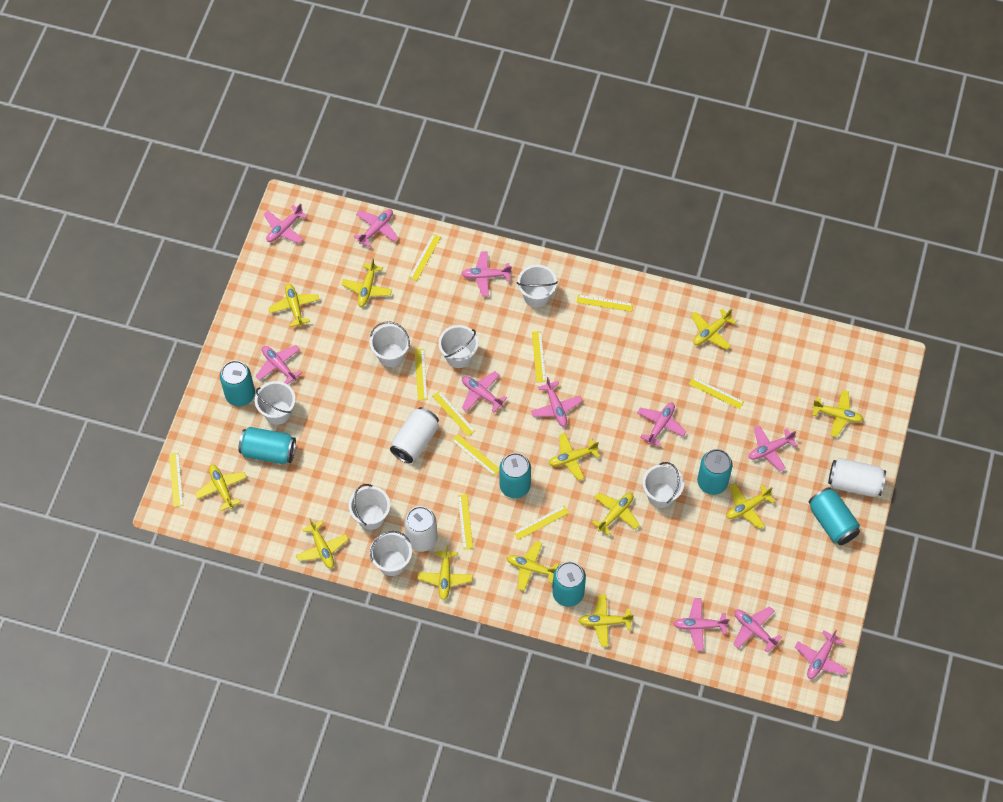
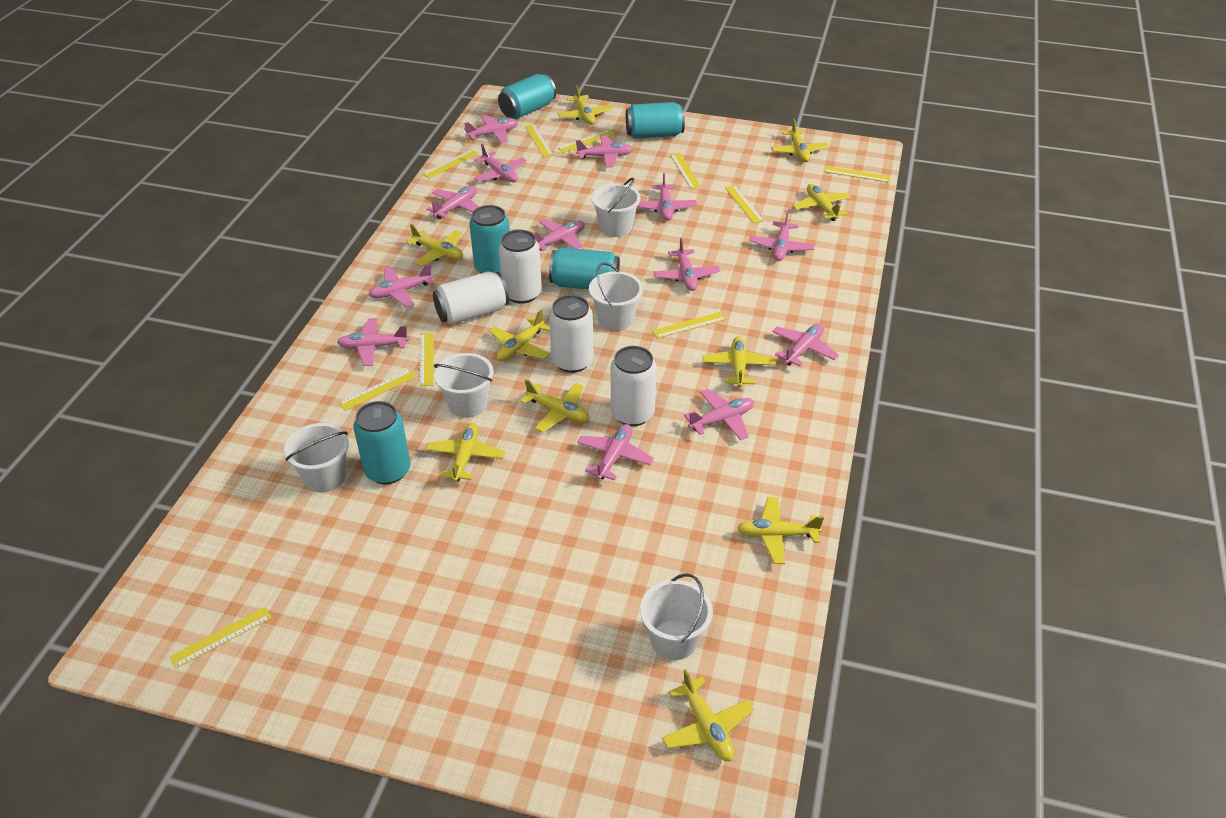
pink plane: [256,345,302,384] [263,203,308,243] [353,209,398,247] [461,251,512,296] [462,371,507,412] [531,377,582,427] [637,403,687,447] [674,598,730,651] [733,606,782,653] [748,425,798,471] [795,630,847,679] = 11 -> [337,318,409,366] [368,264,434,307] [427,186,478,219] [464,115,518,143] [474,144,527,182] [534,219,585,251] [576,136,633,168] [577,424,654,481] [637,173,697,220] [654,238,721,291] [684,389,754,440] [749,211,815,261] [772,323,839,367] = 13
turquoise can: [220,360,255,407] [238,427,296,464] [499,453,531,498] [552,562,586,607] [697,449,733,495] [809,487,860,545] = 6 -> [353,401,410,484] [469,205,510,274] [498,74,556,119] [549,248,620,290] [626,102,685,139] = 5
white bucket: [255,381,296,425] [348,484,390,530] [370,321,410,367] [370,531,412,576] [438,325,479,368] [517,265,558,308] [642,462,684,508] = 7 -> [284,423,349,492] [434,353,494,418] [589,262,643,331] [591,177,641,237] [640,573,713,660] = 5
white can: [390,407,439,464] [404,506,437,552] [828,458,886,497] = 3 -> [433,271,509,325] [499,230,542,304] [549,295,593,373] [611,346,656,426] = 4
yellow plane: [195,465,247,511] [269,284,320,327] [296,518,349,568] [341,258,392,307] [417,545,472,600] [507,541,559,591] [549,433,600,480] [578,594,634,647] [592,493,640,536] [691,309,736,350] [726,483,775,529] [812,390,864,437] = 12 -> [406,224,463,266] [426,423,505,482] [489,309,550,361] [520,379,589,433] [558,85,612,124] [662,669,754,761] [703,336,776,387] [737,497,824,564] [771,119,829,162] [792,184,851,221] = 10

